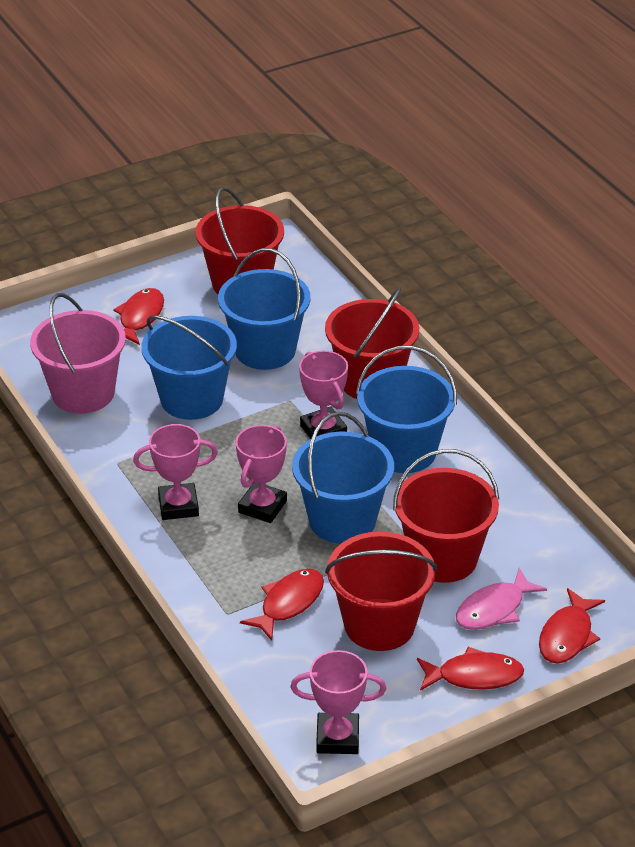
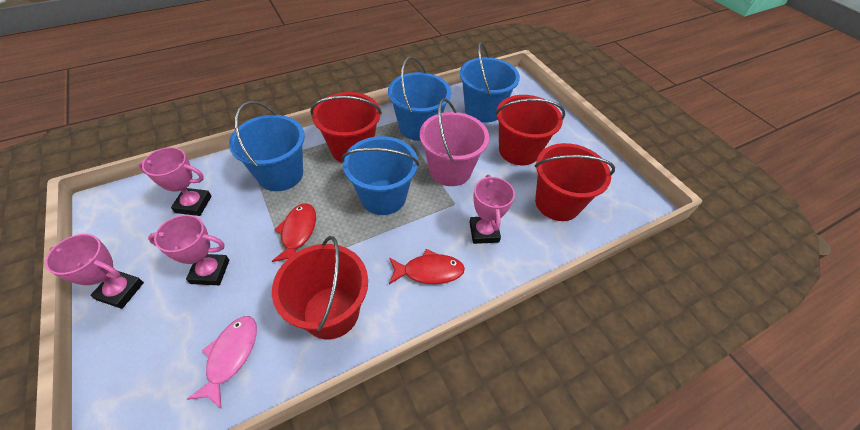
red fish: [113,288,164,345] [240,569,324,641] [417,647,524,691] [539,588,605,664] = 4 -> [272,203,316,262] [389,249,465,284] = 2

